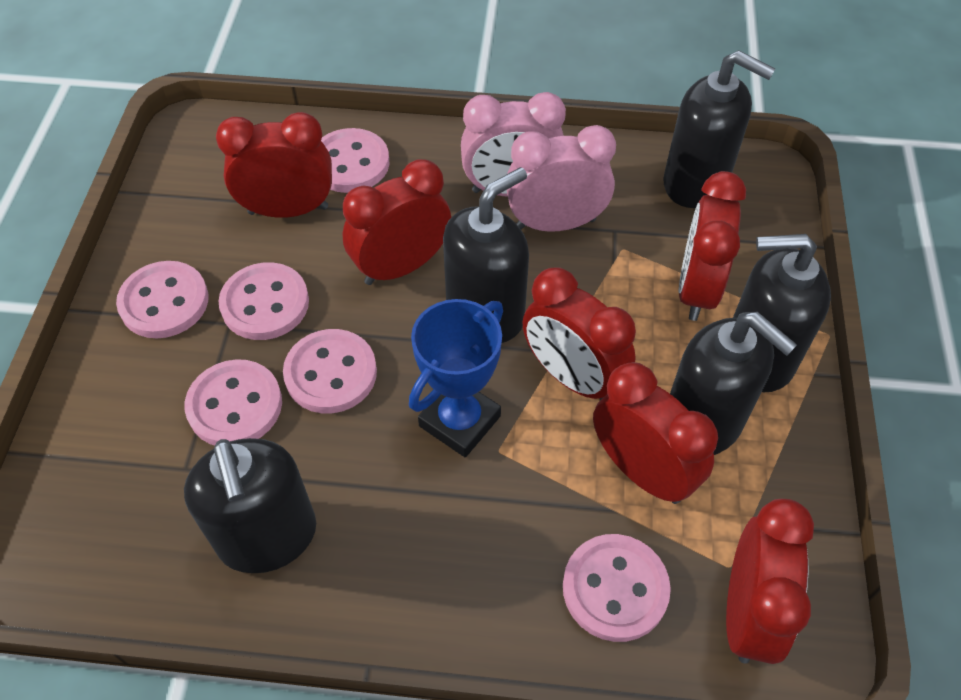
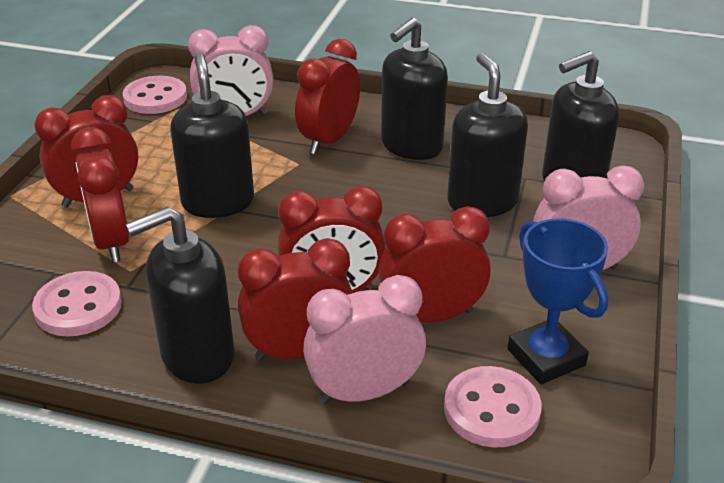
pink button: [116,261,209,338] [185,359,282,445] [218,262,309,340] [283,329,377,413] [321,128,389,193] [563,534,671,642] = 6 -> [32,271,122,336] [123,76,187,114] [444,366,542,447] = 3
pink clock: [461,92,566,196] [507,125,616,232] = 2 -> [188,25,273,116] [303,275,426,404] [533,165,644,270] = 3

